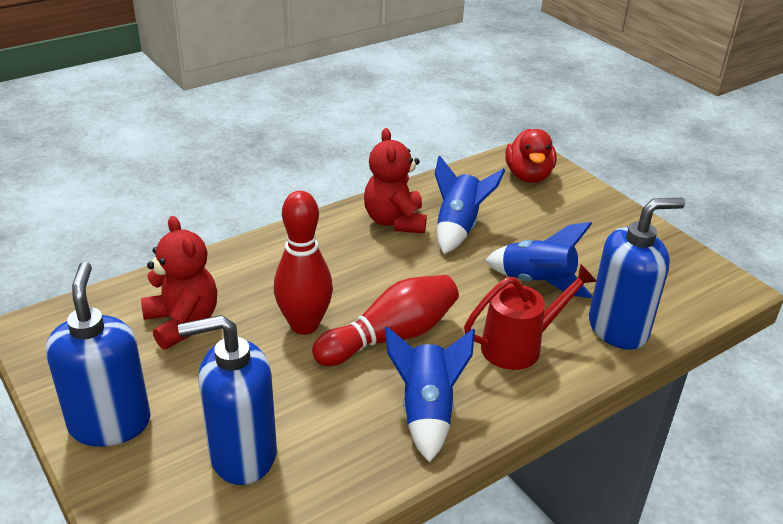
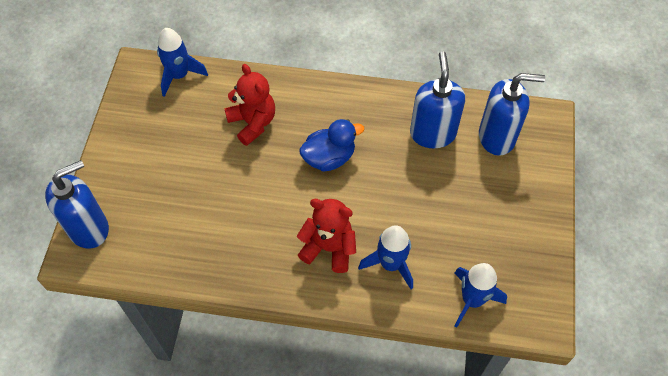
blue duck: none = 0 -> [299,119,364,172] = 1
red bowling pin: [274,191,333,335] [312,275,459,366] = 2 -> none = 0
red duck: [505,129,556,183] = 1 -> none = 0
red watering can: [464,264,597,370] = 1 -> none = 0

